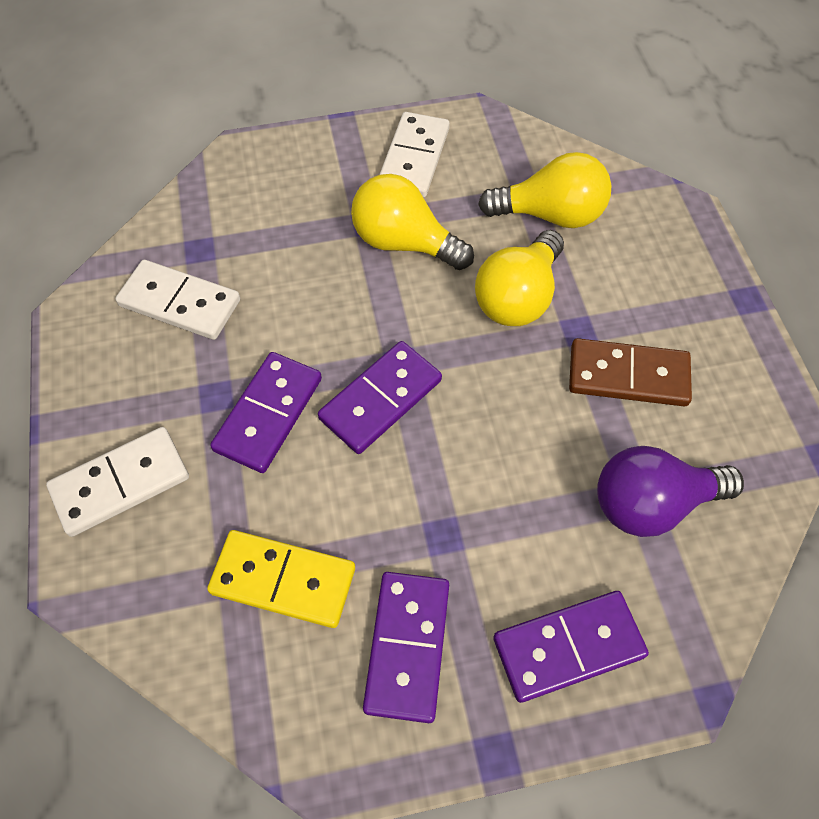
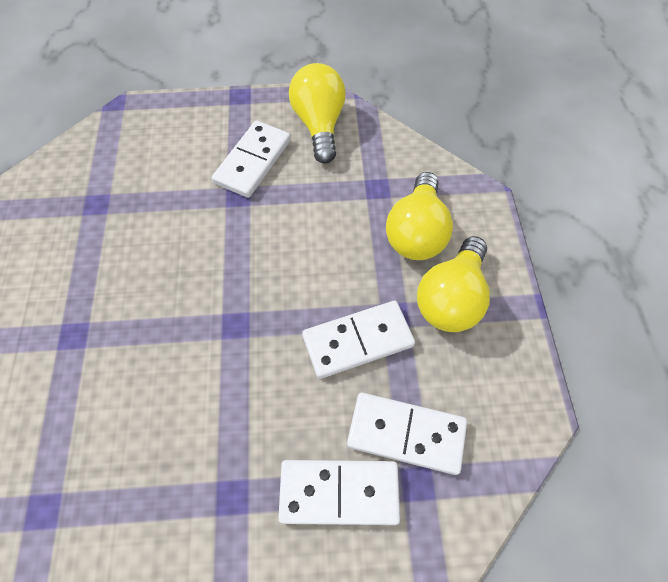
brown domino: [569,338,692,407] = 1 -> none = 0
purple domino: [210,352,322,473] [318,341,442,454] [363,572,449,723] [493,591,649,703] = 4 -> none = 0
purple light bulb: [597,446,744,537] = 1 -> none = 0
white domino: [46,427,189,537] [115,260,240,340] [379,112,450,198] = 3 -> [212,121,291,198] [278,460,400,525] [302,301,415,379] [347,393,467,475] = 4
yellow domino: [207,530,355,628] = 1 -> none = 0

